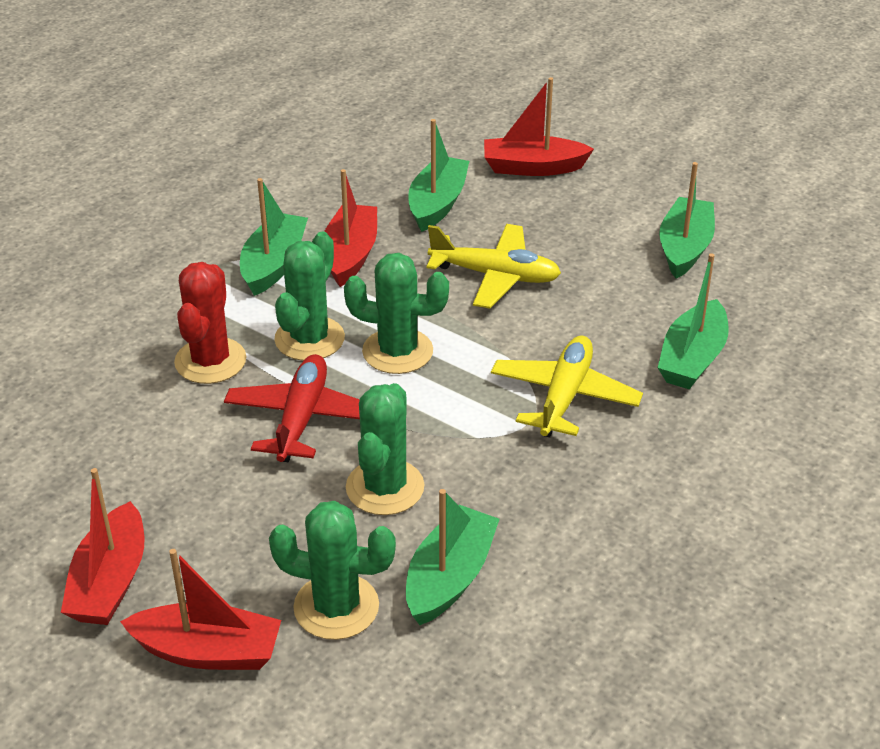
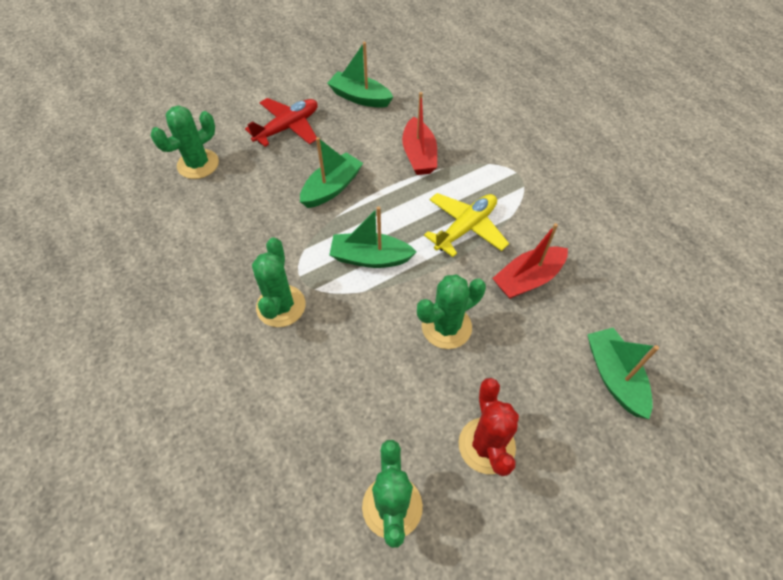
green boat: [240,178,308,296] [406,489,500,625] [408,119,469,232] [658,253,729,389] [659,162,715,278] = 5 -> [300,137,363,208] [327,42,393,108] [329,206,416,268] [587,328,659,419] = 4
red boat: [61,468,144,625] [120,549,281,670] [324,169,377,287] [484,77,594,176] = 4 -> [402,92,437,175] [493,223,568,299] = 2
yellow plane: [426,224,561,308] [491,336,643,437] = 2 -> [424,193,509,257] = 1

